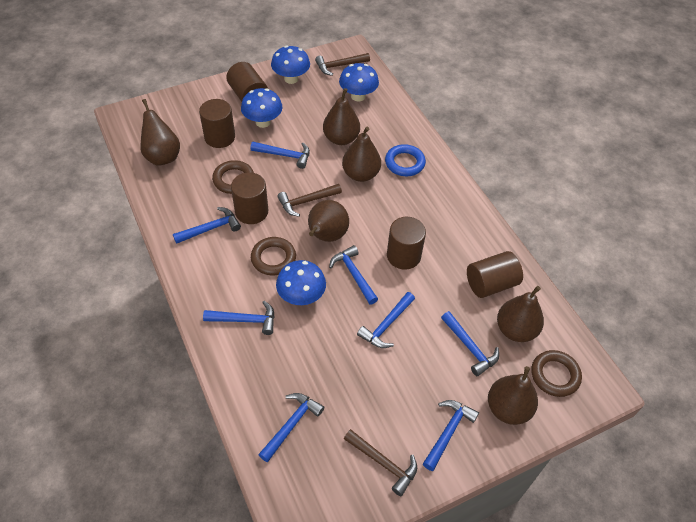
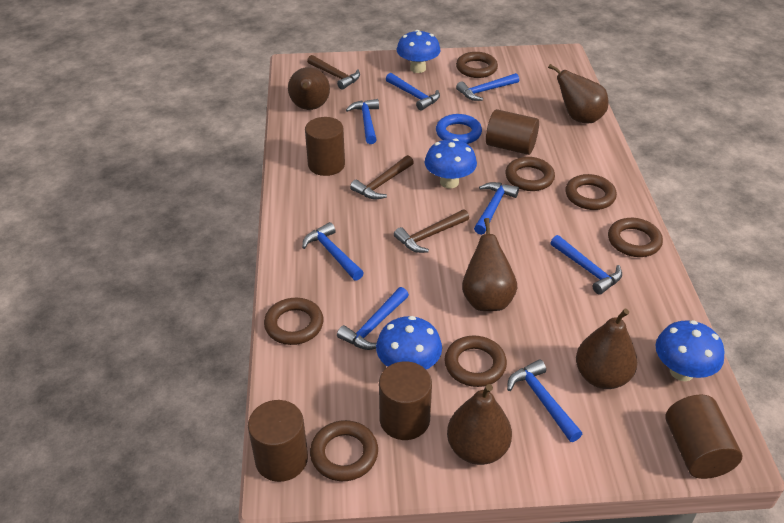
brown pear: [140,99,180,166] [308,200,349,242] [323,88,360,145] [342,127,381,182] [488,366,538,425] [497,286,544,342] = 6 -> [288,67,330,110] [447,384,512,465] [462,218,517,311] [548,64,608,123] [576,309,638,389] = 5
brown ring: [212,160,254,194] [251,237,296,275] [531,350,582,397] = 3 -> [264,298,323,345] [310,420,378,481] [444,336,507,387] [456,52,498,78] [505,157,555,191] [565,174,617,210] [608,218,663,257] = 7

